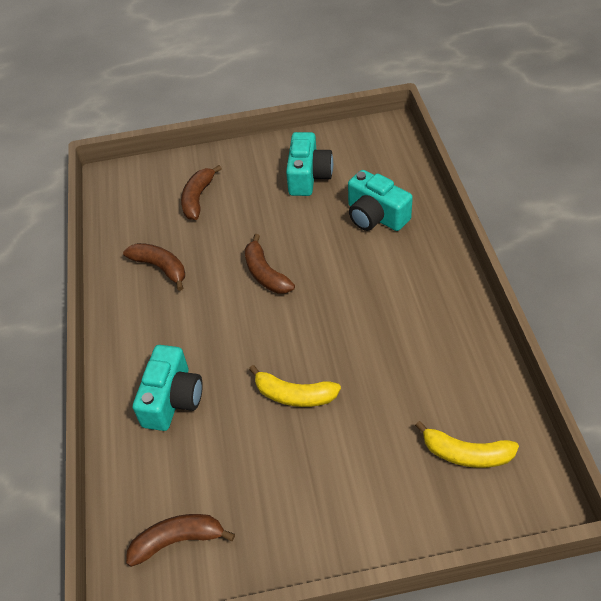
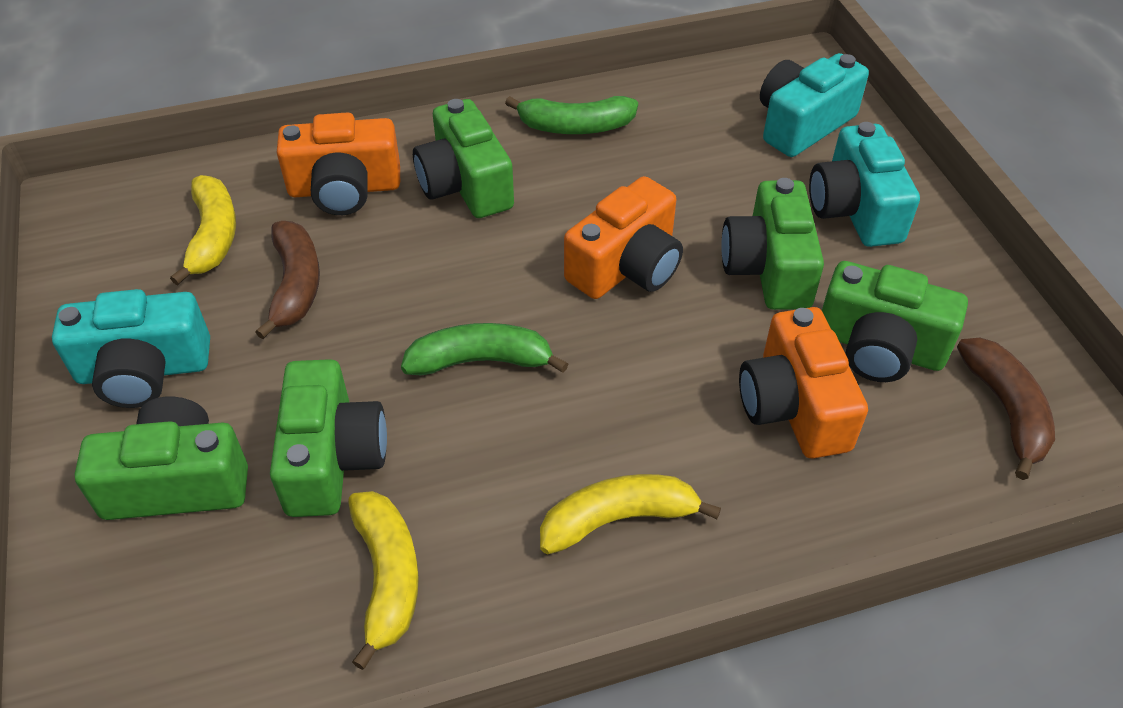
brown banana: [123,243,185,291] [126,514,235,567] [181,165,222,220] [245,234,295,293] = 4 -> [255,221,320,339] [957,338,1055,480] = 2
green banana: none = 0 -> [401,323,568,375] [505,96,638,134] = 2
green camera: none = 0 -> [75,397,248,520] [270,359,387,517] [413,99,514,218] [721,178,824,310] [822,261,968,382] = 5
orange camera: none = 0 -> [277,112,400,215] [564,176,683,299] [739,307,868,459] = 3
yellow banana: [249,365,341,407] [415,421,519,468] = 2 -> [170,175,236,285] [348,491,419,670] [540,474,721,554] = 3

